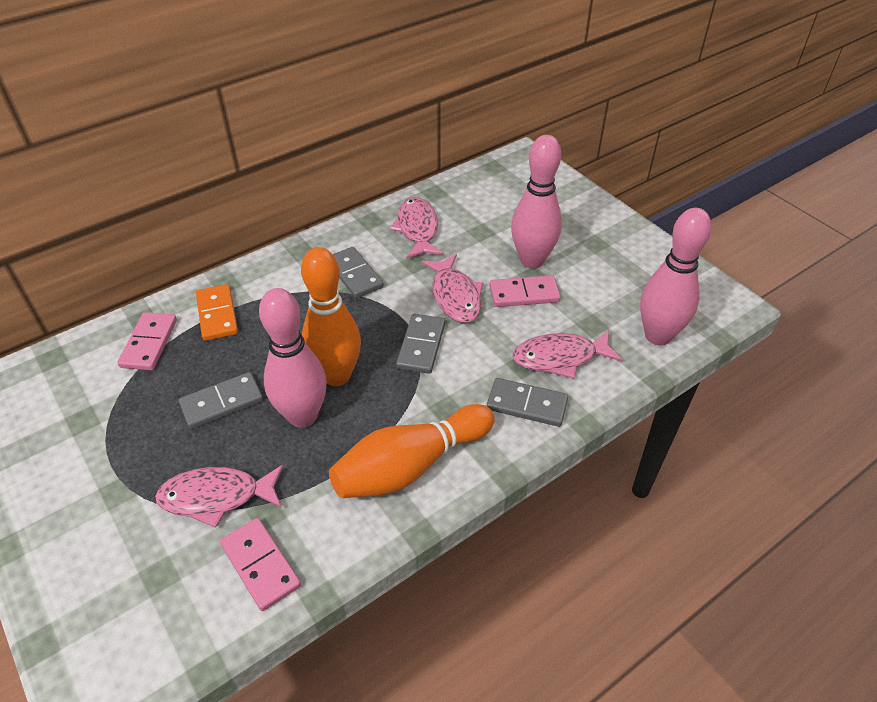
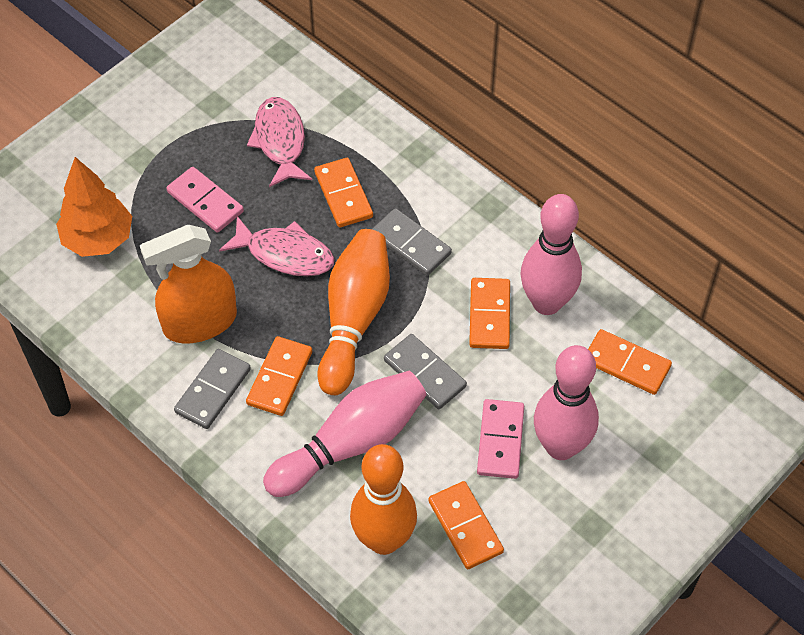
grey domino: [179,372,263,429] [333,247,384,298] [396,314,445,374] [487,378,568,427] = 4 -> [174,349,251,429] [372,208,452,276] [384,334,467,409] = 3
orange domino: [196,284,238,341] = 1 -> [246,336,312,416] [314,158,373,227] [428,481,504,569] [469,278,510,349] [588,329,672,395] = 5
orange spray bottle: none = 0 -> [140,225,237,343] = 1
orange tree: none = 0 -> [56,157,132,257] = 1
pink domino: [117,312,177,370] [220,518,301,611] [490,275,561,307] = 3 -> [166,167,244,233] [477,399,524,479] = 2
pink fish: [155,465,284,528] [390,197,443,259] [421,254,483,323] [513,330,623,378] = 4 -> [219,216,335,276] [247,97,312,187] = 2

